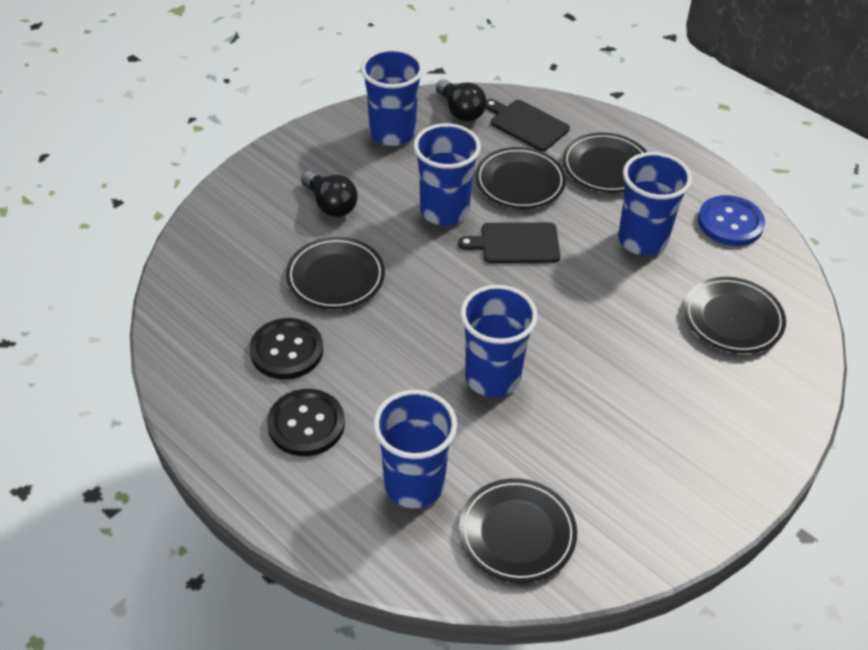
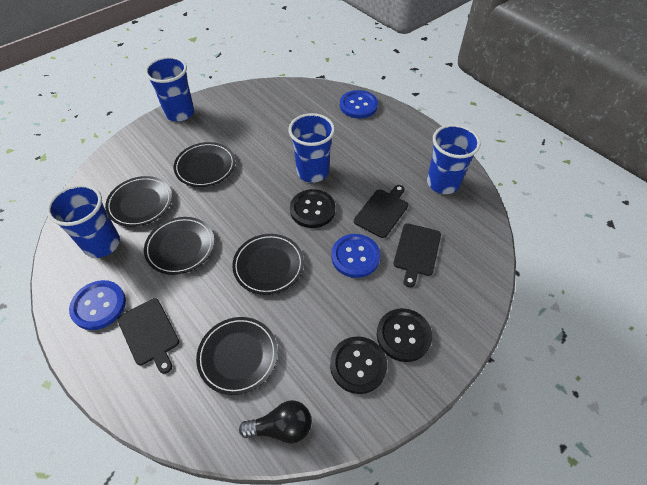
black button: [250,318,323,379] [267,389,345,456] = 2 -> [290,189,335,228] [330,336,387,394] [377,308,432,362] = 3
black cutting board: [458,222,560,263] [486,99,570,151] = 2 -> [117,298,179,374] [354,185,408,238] [393,223,441,287] = 3
black light bulb: [301,171,358,217] [436,79,486,122] = 2 -> [239,400,312,443] = 1
blue button: [698,195,765,246] = 1 -> [69,280,126,330] [331,234,381,278] [340,90,378,119] = 3
blue cup: [361,48,424,146] [373,390,457,508] [414,123,481,225] [460,285,538,397] [618,152,692,255] = 5 -> [47,184,120,258] [145,56,194,122] [289,113,335,182] [427,124,481,194] = 4

